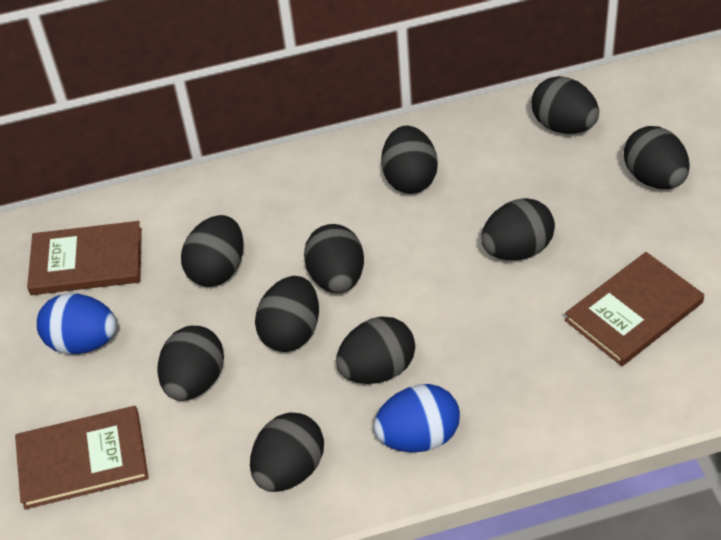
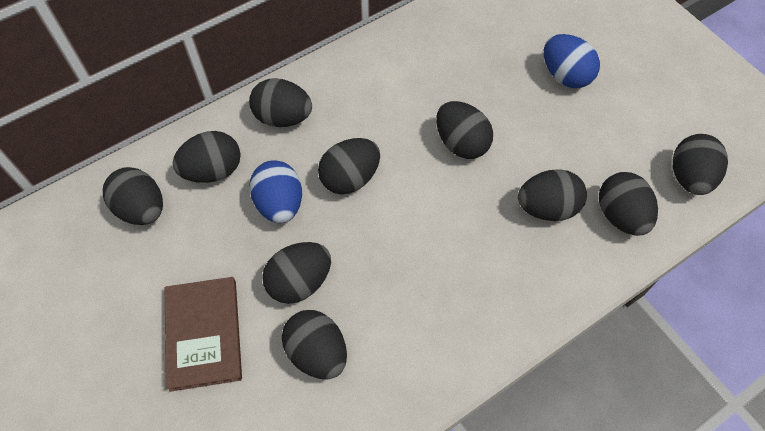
brown book: [15,406,149,509] [27,221,142,295] [565,252,704,366] = 3 -> [165,277,242,392] = 1

